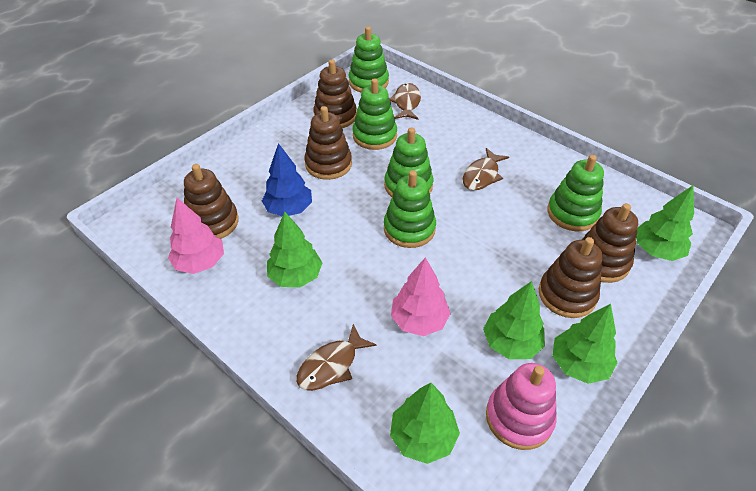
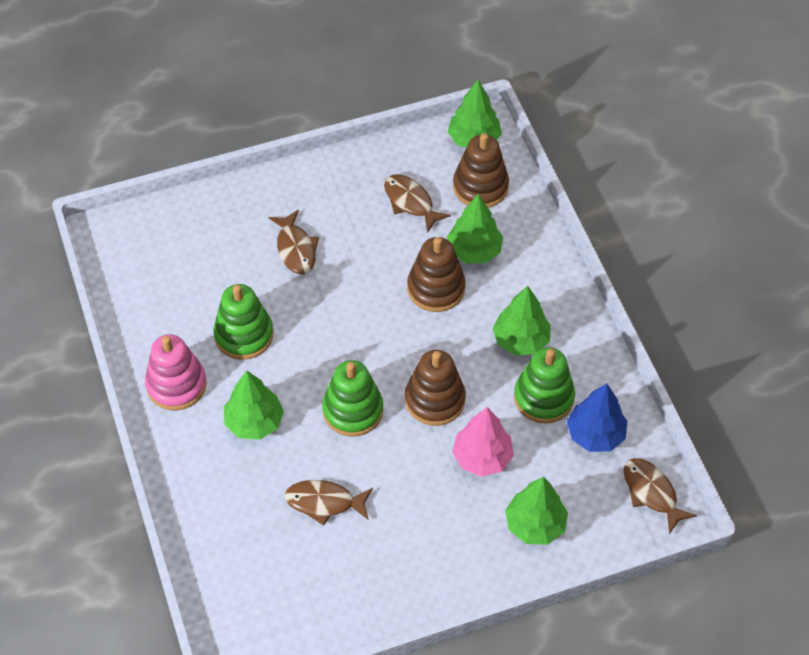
brown fish: [296,324,376,391] [390,83,421,120] [463,148,509,190] = 3 -> [268,210,319,274] [285,480,373,526] [384,174,451,233] [623,458,697,534] = 4
brown stacking toy: [184,164,239,239] [304,106,352,180] [313,59,357,128] [539,237,602,318] [581,203,638,283] = 5 -> [405,350,466,426] [407,237,466,312] [453,133,509,208] = 3
green stacking toy: [349,26,389,92] [352,78,397,150] [384,127,433,197] [384,170,436,248] [547,155,604,231] = 5 -> [213,284,273,360] [322,360,383,437] [514,347,575,423] = 3
pink tree: [168,198,224,274] [391,257,451,336] = 2 -> [452,407,514,477] = 1

